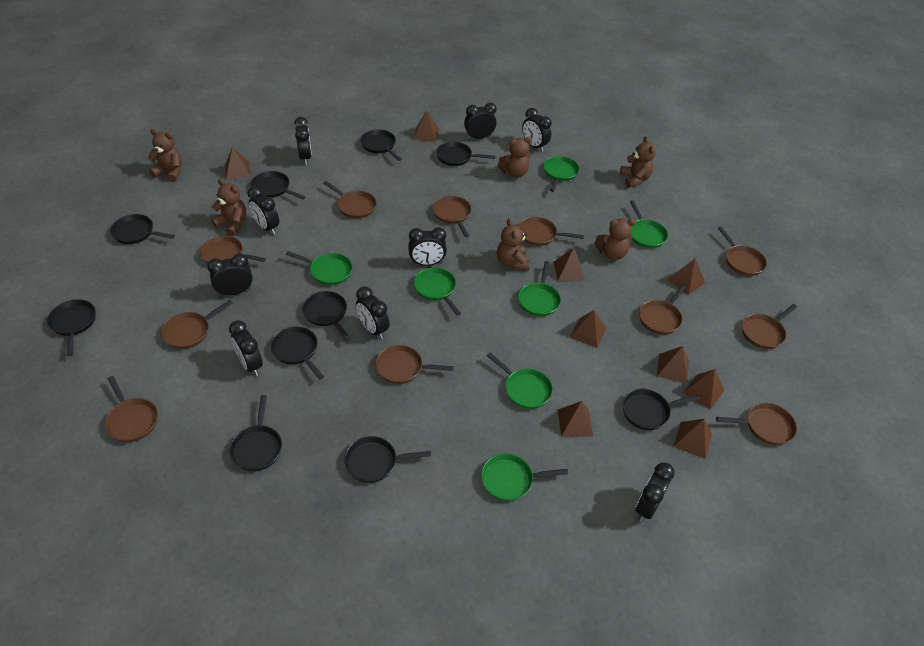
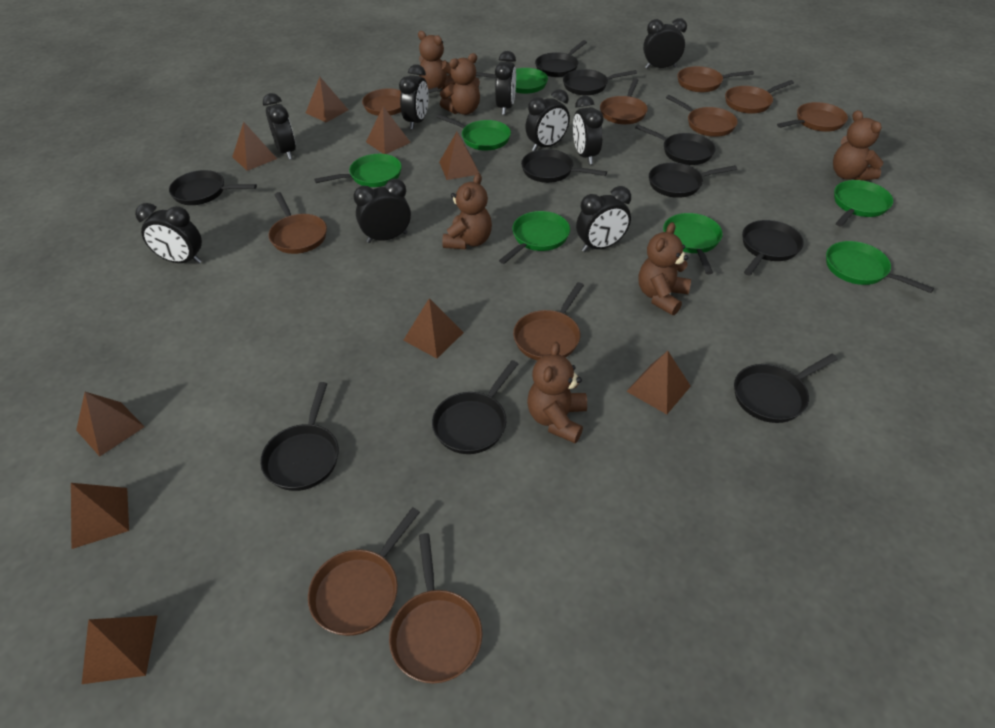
brown pan: [105,376,158,442] [161,300,233,349] [200,236,266,264] [323,181,376,218] [375,345,454,384] [433,196,471,237] [518,217,584,246] [639,284,686,335] [716,403,797,445] [718,227,767,276] [742,304,797,349] = 11 -> [269,192,327,254] [308,507,420,636] [362,87,439,116] [389,533,482,683] [513,282,584,361] [600,78,648,124] [666,95,738,137] [677,66,754,92] [725,80,794,114] [777,102,848,132] = 10

